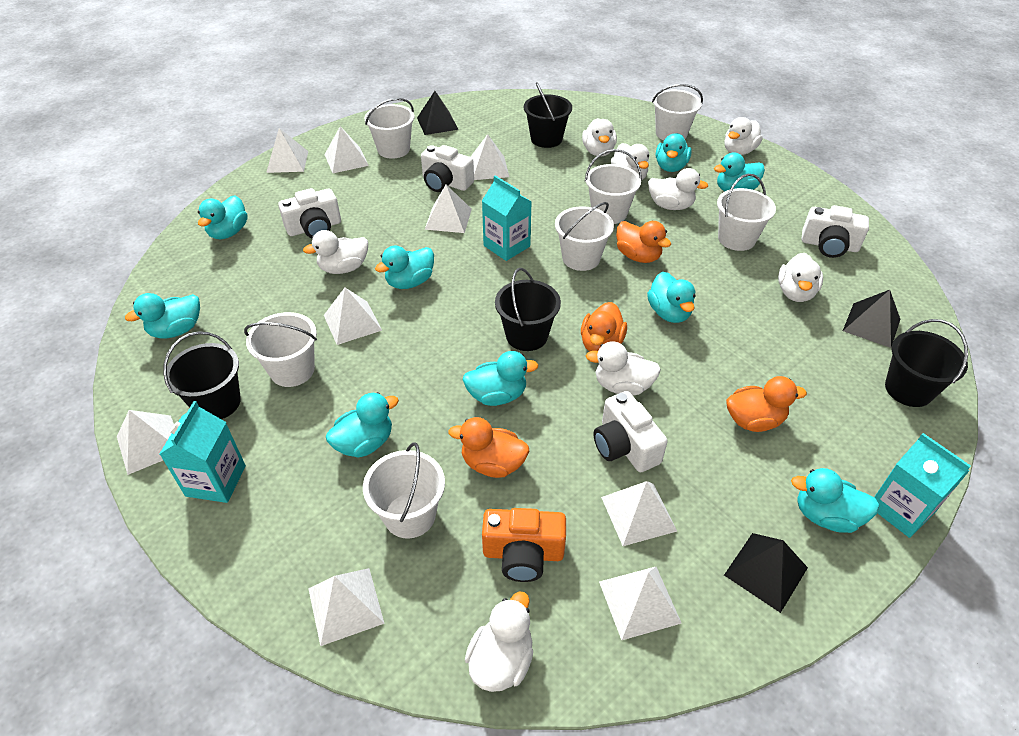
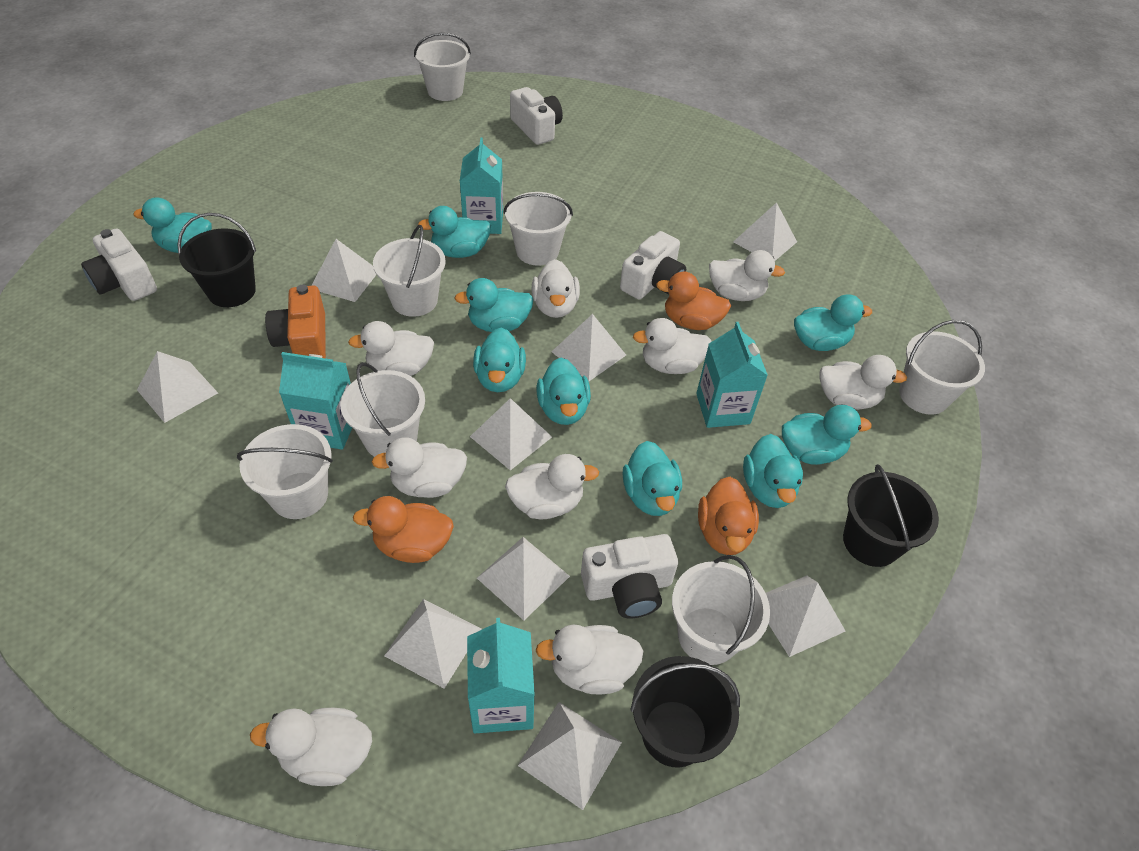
black bucket: [163,331,241,419] [495,268,561,351] [524,82,572,148] [885,319,968,407] = 4 -> [177,213,256,307] [631,656,740,768] [843,464,939,567] = 3
black pyramid: [417,91,459,135] [724,533,808,613] [843,290,900,348] = 3 -> none = 0
orange duck: [448,417,529,478] [581,302,627,352] [616,221,671,263] [726,376,807,432] = 4 -> [353,496,454,563] [656,272,731,330] [698,477,759,555] = 3
turquoise carton: [160,401,246,503] [482,175,532,261] [874,433,971,538] = 3 -> [279,352,352,450] [460,138,503,234] [467,618,535,733] [696,322,768,428] = 4
white duck: [303,230,368,274] [465,592,533,692] [582,118,617,157] [586,342,661,396] [611,143,649,180] [648,168,708,210] [724,117,763,155] [778,253,823,302] = 8 -> [250,708,372,786] [348,321,434,376] [372,437,467,498] [505,454,599,519] [532,259,580,318] [536,625,643,694] [633,318,712,374] [709,250,785,301] [819,355,907,410] = 9

